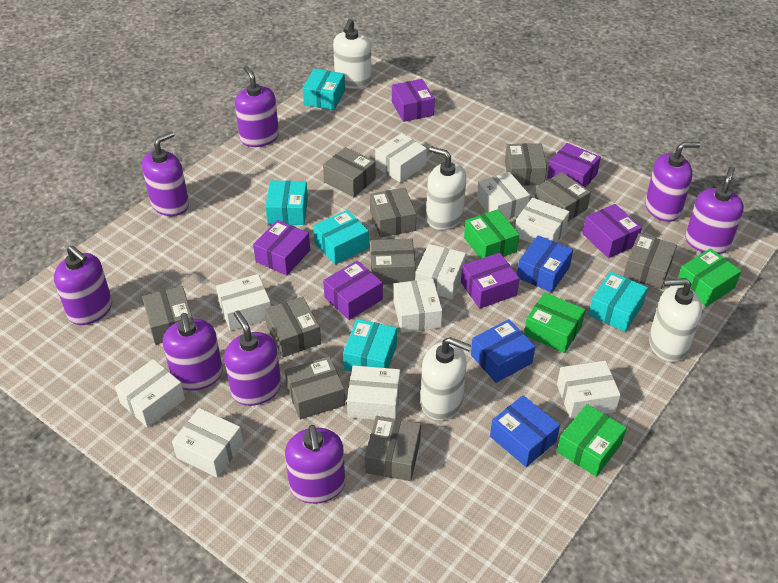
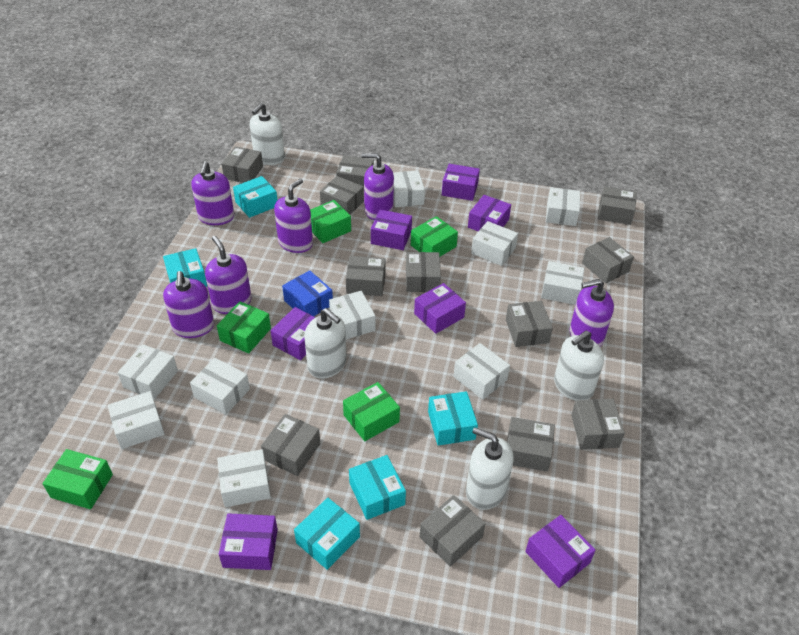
blue box: [471,319,535,383] [490,395,560,467] [517,235,573,293] = 3 -> [282,270,333,316] = 1
green box: [464,209,519,259] [524,292,585,353] [557,404,627,477] [678,248,741,307] = 4 -> [42,449,113,509] [217,301,271,354] [310,200,351,243] [343,382,400,441] [411,216,458,256] = 5
grey box: [142,286,193,345] [264,296,321,357] [285,357,345,419] [323,147,376,197] [365,416,421,481] [370,188,416,237] [370,239,415,285] [505,143,547,186] [535,172,591,221] [623,233,677,289] = 10 -> [222,146,263,183] [261,414,320,476] [320,176,364,215] [336,156,374,186] [346,256,386,296] [406,252,441,292] [420,495,485,567] [506,301,553,347] [507,417,555,472] [571,399,625,450] [582,237,634,283] [598,187,637,225] = 12
purple box: [253,220,310,276] [323,260,383,320] [392,79,435,122] [461,253,520,309] [547,143,601,188] [582,204,642,258] = 6 -> [219,513,278,570] [270,307,316,360] [371,210,412,250] [414,283,466,334] [442,164,480,201] [468,195,511,232] [525,515,596,588] = 7
purple soap dispenser: [54,246,112,325] [142,131,189,216] [163,313,223,391] [224,310,281,406] [235,65,279,147] [285,425,345,504] [645,142,701,222] [685,166,744,254] = 8 -> [163,271,214,338] [191,161,234,225] [205,236,251,314] [274,179,313,253] [362,153,394,220] [570,279,614,347] = 6

